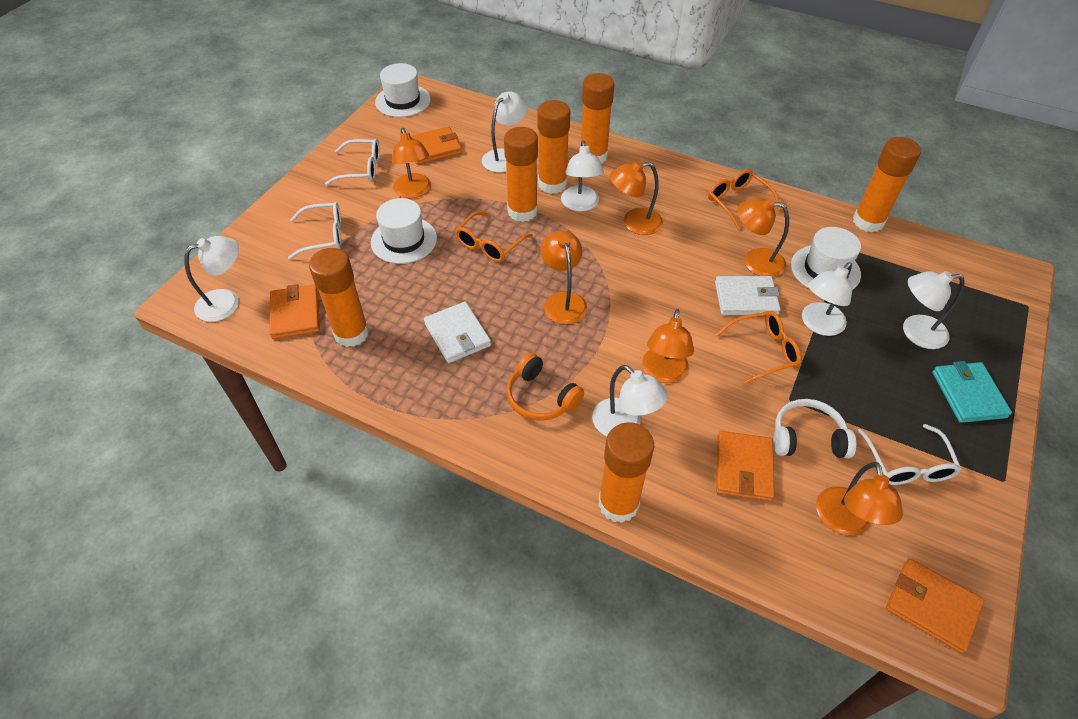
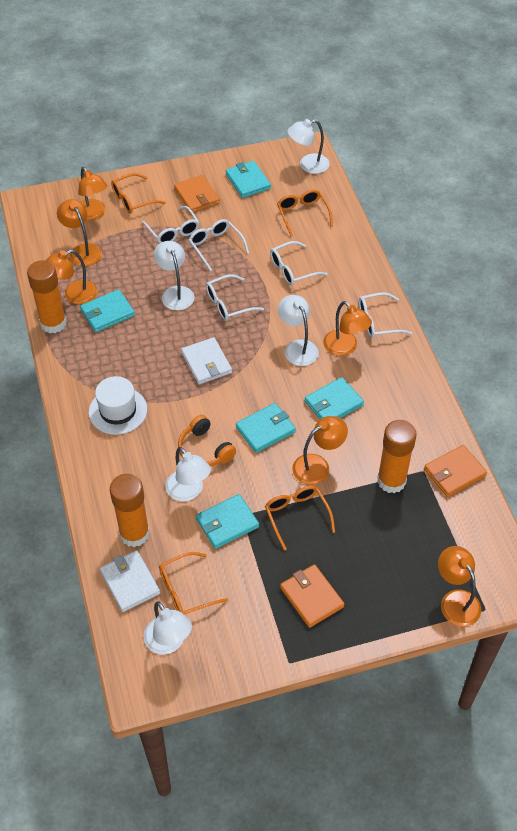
orange glasses: [455,211,533,262] [708,169,781,230] [715,311,801,385] = 3 -> [111,173,166,214] [159,552,228,614] [265,485,335,550] [277,189,333,236] = 4
orange glue stick: [309,248,369,347] [504,127,538,222] [538,100,570,194] [581,73,615,164] [598,422,654,523] [853,137,921,232] = 6 -> [27,260,67,333] [110,474,150,547] [377,420,417,493] = 3
orange wallet: [269,284,320,339] [411,126,462,165] [716,431,774,501] [886,558,984,654] = 4 -> [174,175,220,212] [280,564,344,628] [424,445,487,497] = 3
turquoise wallet: [932,361,1012,423] = 1 -> [80,289,135,332] [196,494,259,549] [226,161,271,198] [236,403,296,453] [305,377,364,419] = 5
white glasses: [288,202,341,260] [325,139,380,185] [858,424,962,485] = 3 -> [142,206,199,244] [189,219,249,271] [206,274,264,321] [270,241,328,285] [359,292,413,338] = 5
white hat: [371,198,437,264] [375,63,431,117] [791,227,861,290] = 3 -> [89,376,147,435] = 1
white headphones: [773,399,856,459] = 1 -> none = 0
white lamp: [184,236,239,322] [482,91,528,172] [561,141,604,212] [592,365,668,436] [802,262,852,336] [903,271,965,349] = 6 -> [143,601,192,655] [154,241,195,310] [165,447,211,501] [278,295,319,366] [287,119,330,174] = 5

